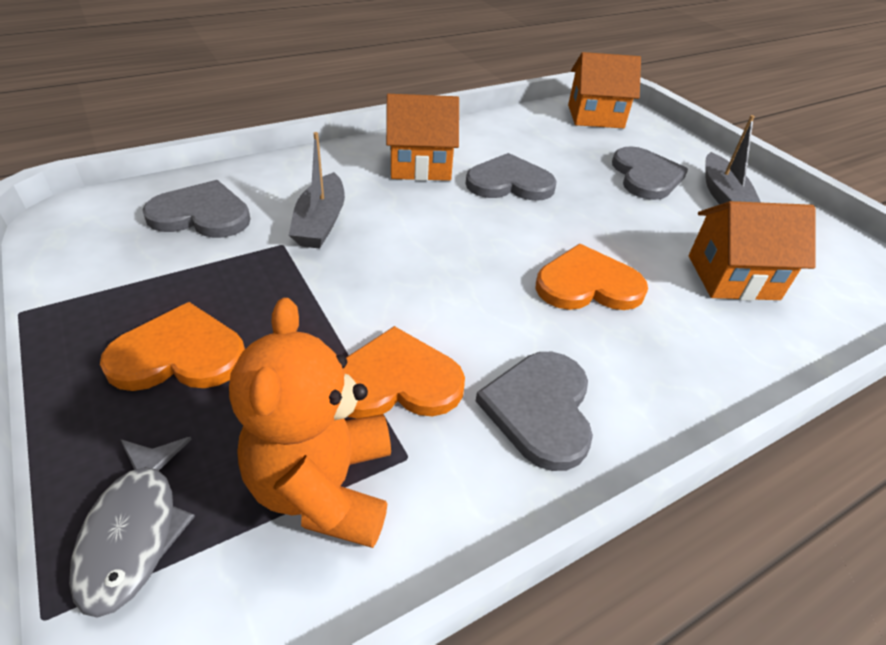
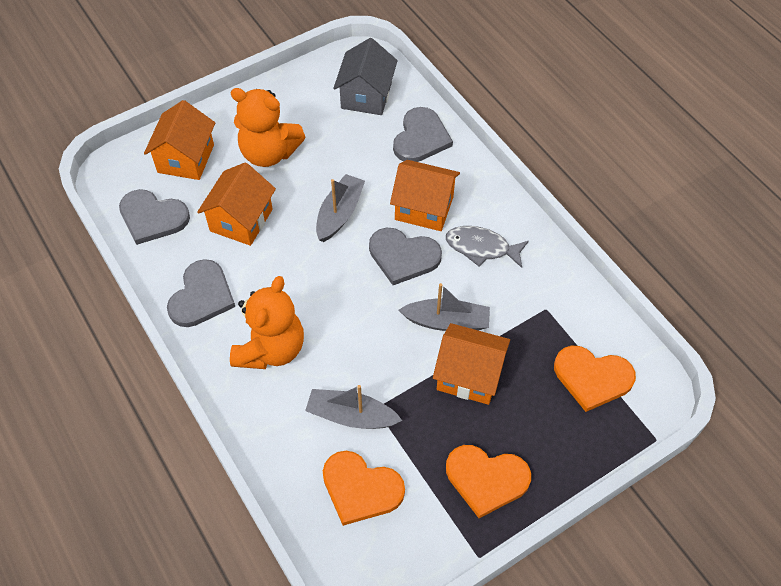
grey boat: [289,132,345,249] [706,115,761,204] = 2 -> [305,385,402,429] [316,174,365,242] [399,283,490,331] = 3
grey house: none = 0 -> [333,38,398,115] = 1
orange house: [386,94,459,181] [568,52,641,128] [689,201,816,301] = 3 -> [144,100,215,180] [197,162,276,246] [390,160,460,231] [433,323,510,405] = 4
orange teddy bear: [229,298,391,548] = 1 -> [230,276,304,369] [231,88,305,167] = 2

